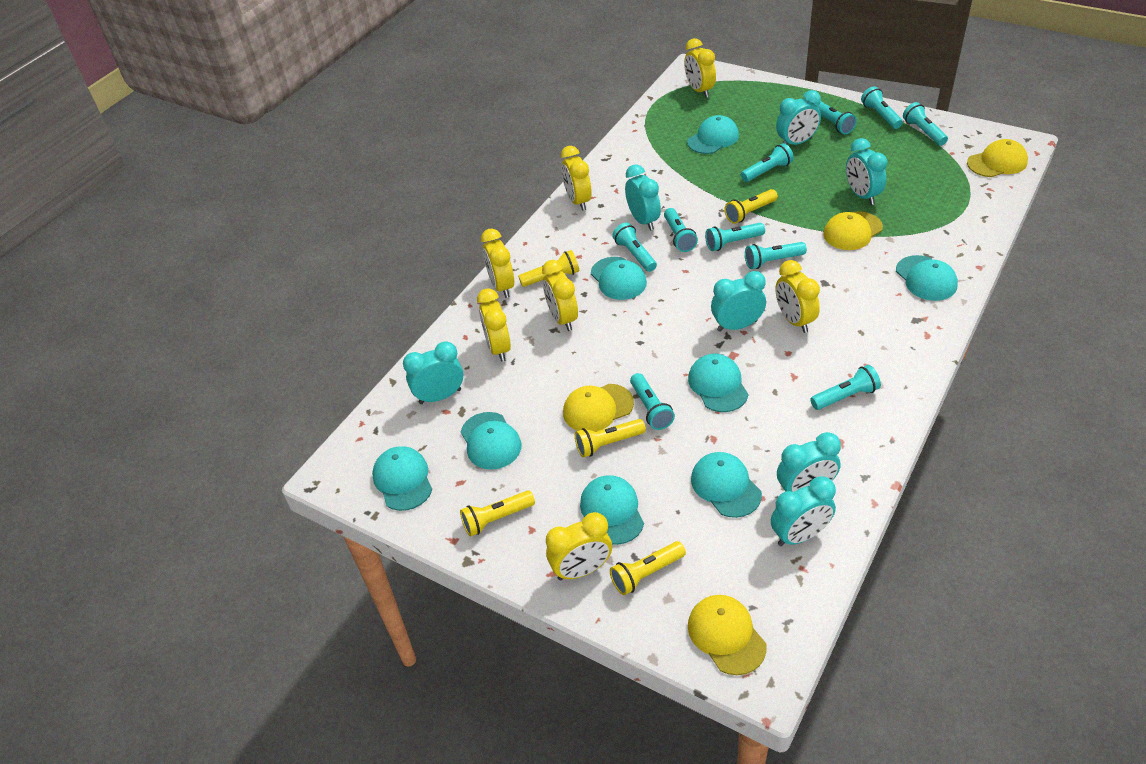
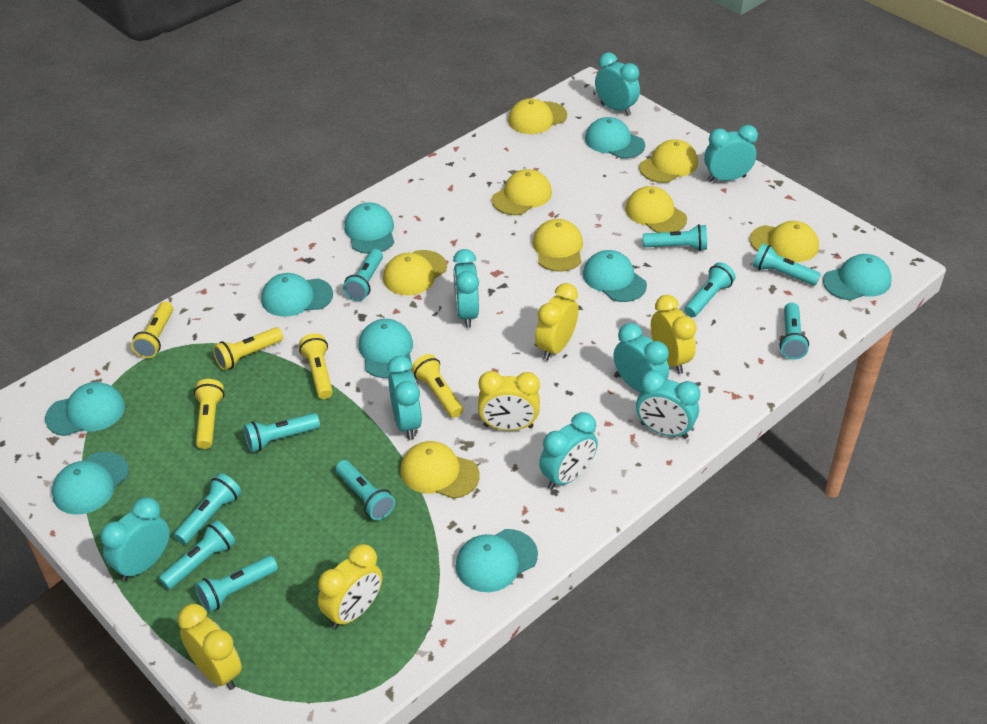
turquoise cap: [372,446,432,511] [461,412,521,470] [580,475,644,545] [591,257,647,300] [687,115,739,154] [688,354,748,412] [691,452,762,518] [896,255,958,301] = 8 -> [45,382,125,436] [52,452,129,515] [261,273,333,317] [344,202,394,254] [359,319,413,378] [455,529,538,592] [583,250,647,302] [585,117,645,159] [823,254,892,301] = 9
turquoise clock: [403,341,463,404] [625,164,661,230] [711,271,766,332] [771,476,836,547] [776,90,821,145] [777,432,841,492] [846,138,887,205] = 7 -> [100,497,170,581] [387,356,422,439] [453,249,479,328] [539,412,598,490] [595,52,640,116] [614,323,669,393] [636,370,700,439] [704,125,758,182] = 8
yellow cap: [563,384,634,432] [688,595,766,675] [823,211,883,250] [967,139,1028,177] = 4 -> [383,250,447,295] [400,441,480,499] [492,169,552,215] [508,98,567,134] [533,219,583,272] [625,186,687,233] [639,139,698,183] [750,221,819,262] = 8
yellow clock: [477,288,511,362] [481,229,514,298] [542,260,578,331] [546,512,612,581] [561,146,592,211] [684,38,716,97] [776,260,820,333] = 7 -> [178,604,242,690] [318,544,382,629] [478,371,540,431] [535,283,579,361] [651,295,697,374] = 5

